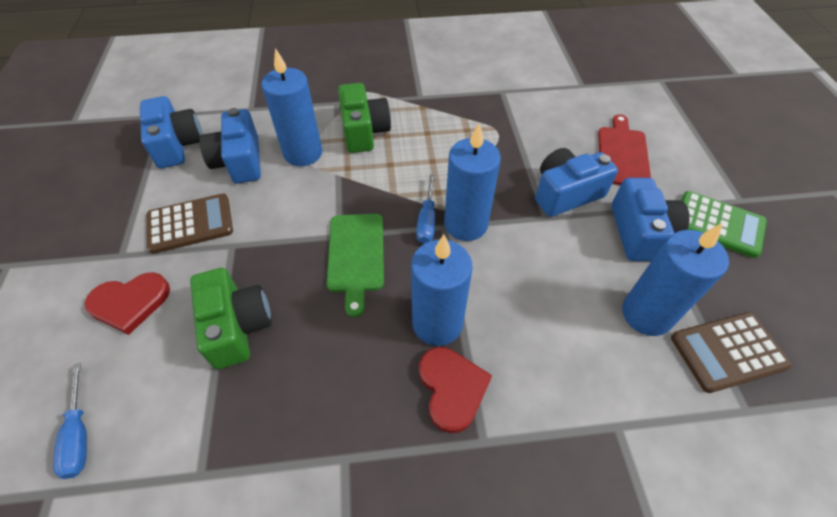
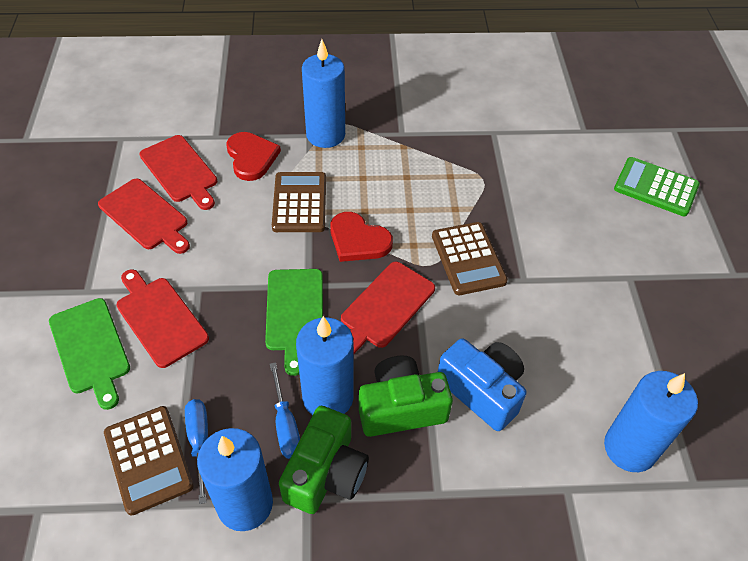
blue camera: [140,96,203,168] [199,108,261,183] [535,148,618,217] [612,178,690,261] = 4 -> [438,338,526,431] = 1
brown calculator: [146,193,233,254] [671,312,792,393] = 2 -> [104,406,194,516] [272,172,326,232] [432,222,508,295] = 3
green cutting board: [327,214,384,317] = 1 -> [49,298,130,410] [265,269,323,376] = 2
red cutting board: [598,114,651,185] = 1 -> [98,178,190,254] [116,269,209,368] [139,135,217,210] [341,262,435,355] = 4

